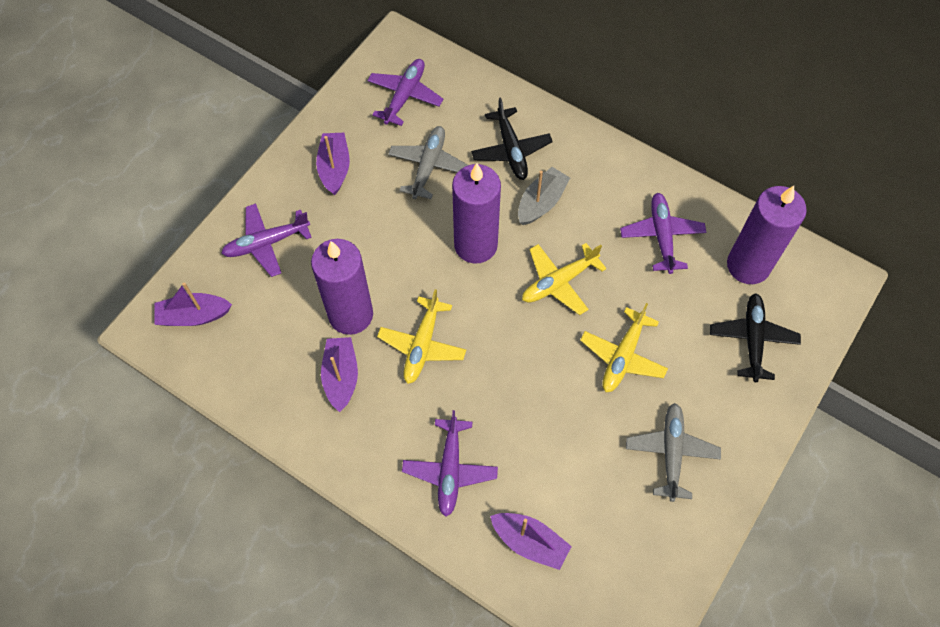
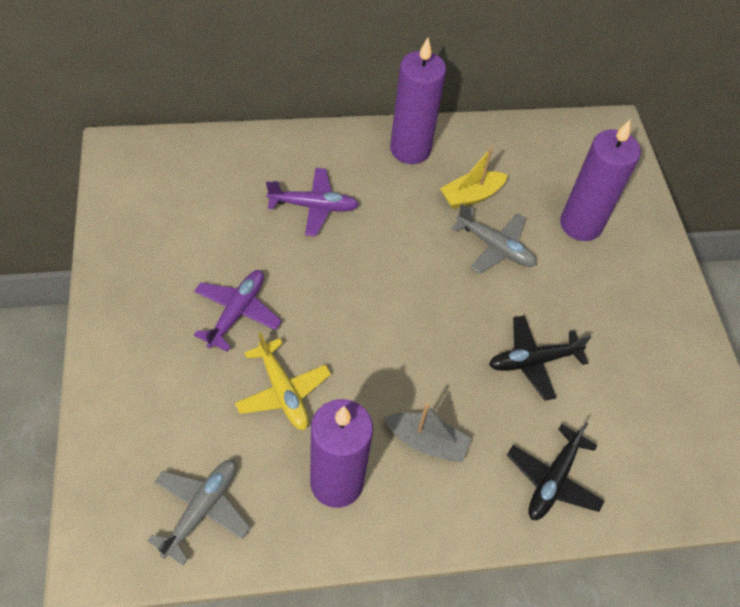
purple boat: [154,282,232,326] [316,133,350,195] [321,337,358,412] [490,513,572,570] = 4 -> none = 0
purple plane: [221,203,312,277] [367,59,443,126] [402,410,498,517] [620,193,707,274] = 4 -> [194,270,282,352] [266,168,359,236] = 2
yellow boat: none = 0 -> [440,147,508,209] = 1
yellow plane: [377,289,466,384] [522,243,607,315] [580,303,668,392] = 3 -> [235,332,331,430] = 1

